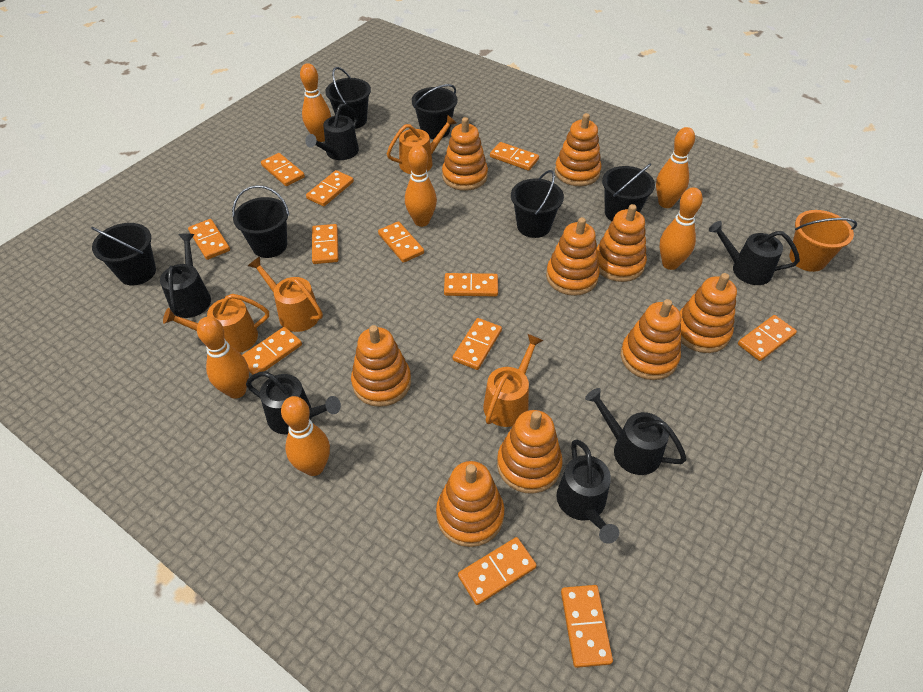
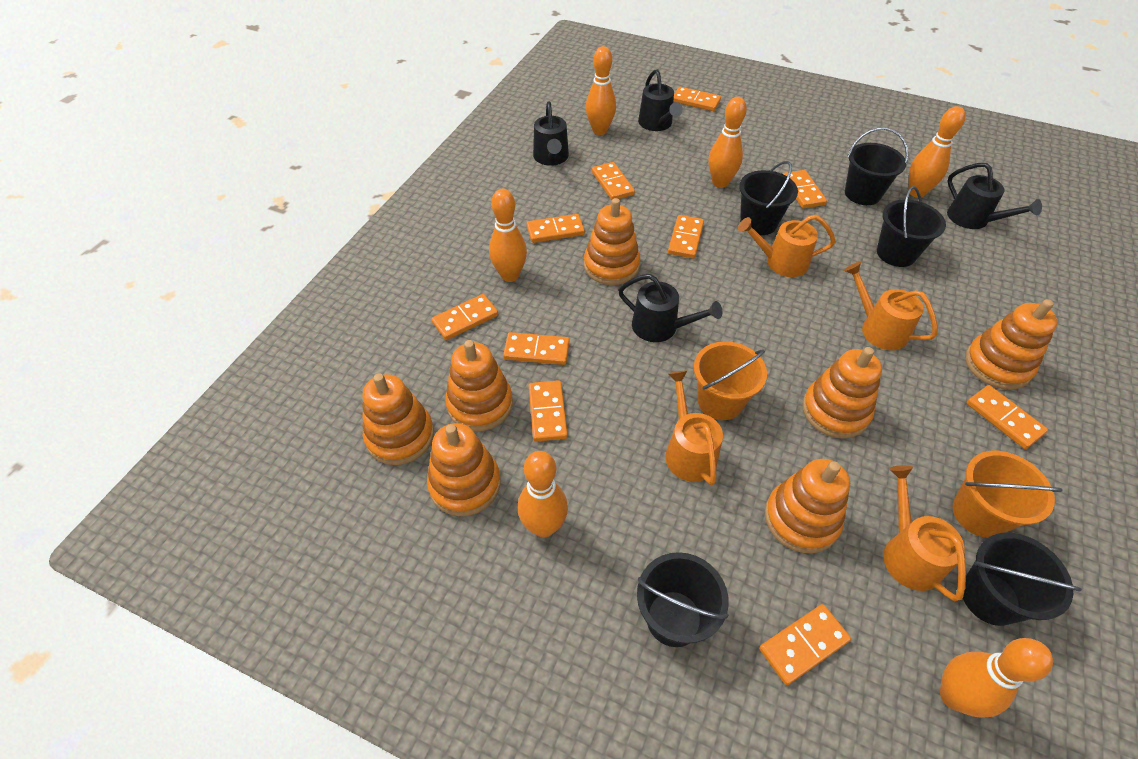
black bucket: [91,223,156,285] [232,185,289,258] [325,67,371,129] [412,84,457,139] [511,170,564,238] [602,163,655,221] = 6 -> [637,552,729,647] [739,161,798,235] [845,128,908,205] [877,186,946,267] [963,533,1082,626] = 5
black watering can: [160,233,211,318] [246,371,341,434] [305,104,359,160] [557,439,619,544] [585,388,687,475] [709,221,800,285] = 6 -> [533,101,569,166] [618,274,722,342] [638,69,683,131] [947,163,1042,229] = 4
orange bucket: [789,210,857,272] = 1 -> [694,341,767,420] [953,451,1062,538] = 2
orange domino: [188,219,230,260] [242,327,302,375] [261,153,305,186] [306,170,354,206] [312,224,339,264] [378,221,424,263] [444,273,498,296] [453,318,502,370] [458,537,537,605] [490,142,539,171] [561,585,613,668] [738,315,797,361] = 12 -> [431,294,498,340] [503,332,570,365] [527,214,585,243] [529,380,568,442] [592,162,635,200] [668,215,704,259] [674,87,721,111] [759,604,851,685] [783,170,827,209] [967,385,1048,449] = 10
orange stacking toy: [351,325,411,407] [436,461,504,547] [442,117,488,191] [497,410,562,494] [546,217,600,296] [555,113,601,186] [597,204,647,282] [621,299,681,380] [679,273,737,353] = 9 -> [362,373,434,465] [427,423,500,516] [445,340,513,431] [584,198,640,285] [765,459,850,553] [802,347,882,439] [965,299,1058,390] = 7

